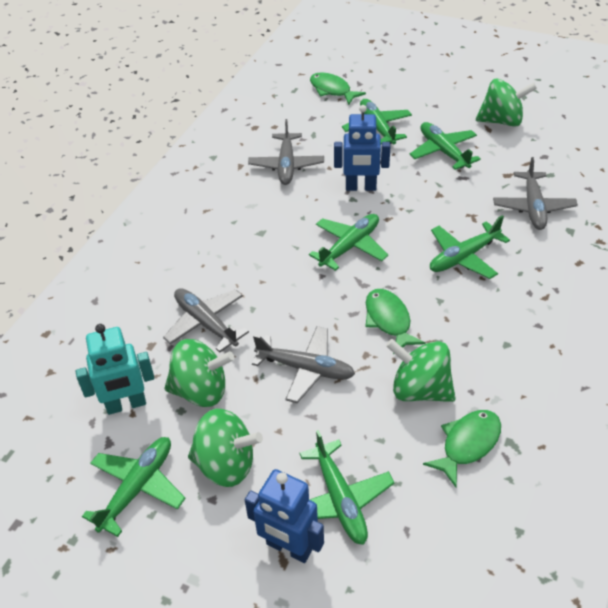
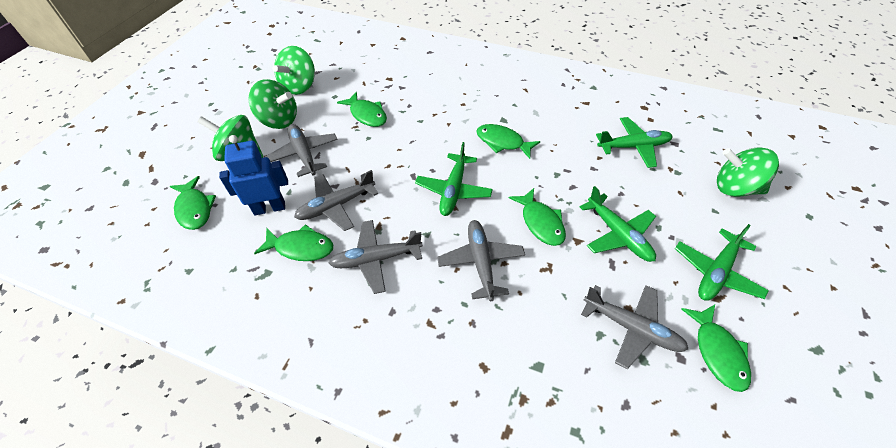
blue robot: [245,469,324,563] [334,105,390,191] = 2 -> [219,135,288,215] = 1
green fish: [310,72,366,105] [365,289,426,355] [423,410,501,487] = 3 -> [170,176,216,230] [254,224,333,261] [337,92,387,127] [476,124,540,159] [509,188,566,246] [681,305,751,392] = 6
green plane: [82,437,186,537] [299,430,395,545] [309,214,388,271] [342,99,412,144] [410,122,481,170] [430,215,510,279] = 6 -> [415,142,493,216] [580,186,656,262] [596,117,673,168] [675,224,769,301] = 4
grey plane: [163,288,249,353] [248,119,324,185] [252,326,355,403] [493,157,578,230] = 4 -> [265,124,338,177] [294,170,378,231] [329,220,423,294] [437,220,525,301] [581,285,688,369] = 5
turquoise robot: [76,324,154,415] = 1 -> none = 0

